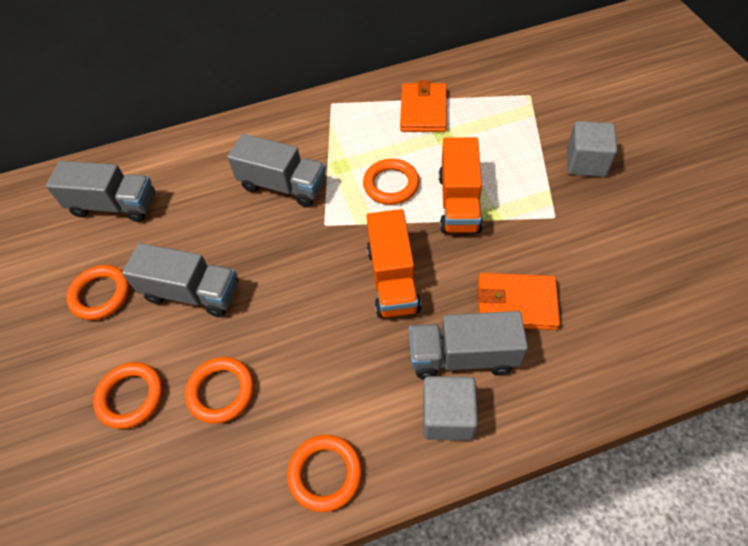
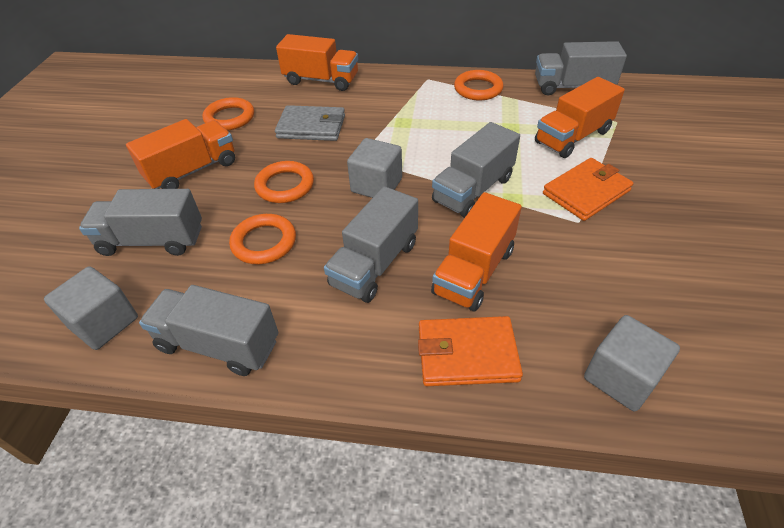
grey cube: [423,376,478,441] [567,121,617,177] = 2 -> [44,266,138,350] [347,138,402,198] [584,315,680,411] = 3
grey truck: [46,161,155,222] [122,243,238,317] [227,134,326,207] [409,311,528,379] = 4 -> [79,189,202,256] [139,285,278,376] [324,186,418,303] [432,122,520,218] [535,41,627,95] = 5
grey wallet: none = 0 -> [275,105,345,141] = 1
orange ring: [66,265,130,320] [93,362,163,429] [185,357,254,424] [287,435,362,512] [363,159,419,205] = 5 -> [202,97,254,131] [229,214,296,264] [254,161,314,203] [454,70,504,100] = 4
orange truck: [366,209,421,318] [439,137,483,233] = 2 -> [126,119,235,189] [276,34,358,91] [431,192,522,312] [535,77,625,158] = 4

